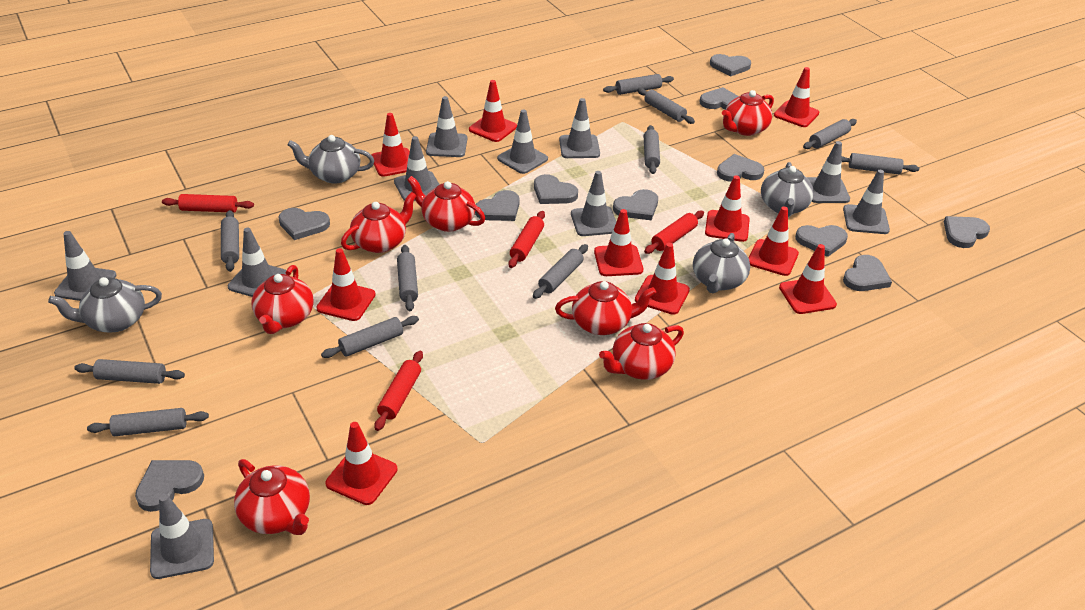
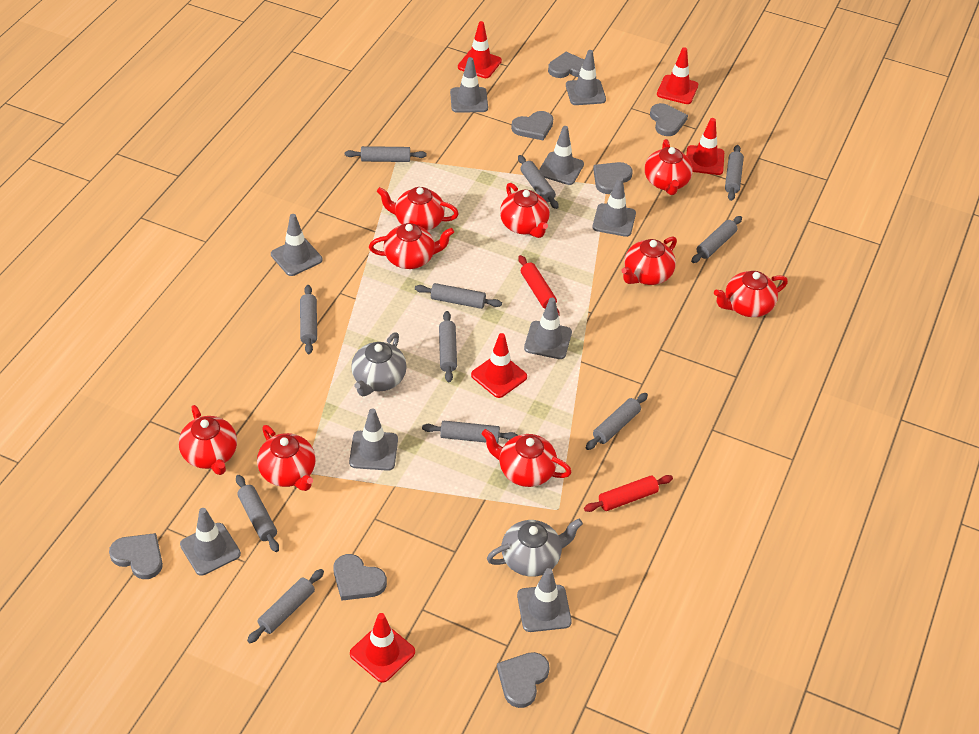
grey heart: [135,460,204,512] [278,208,330,240] [475,190,520,221] [534,174,578,204] [613,189,658,220] [700,87,739,110] [710,54,751,76] [717,154,764,181] [795,225,848,257] [843,255,892,291] [944,216,990,248] = 11 -> [109,533,163,579] [333,554,387,601] [497,652,550,708] [511,111,554,140] [548,52,584,78] [593,162,632,194] [650,103,688,136] = 7
grey teapot: [48,277,162,332] [287,135,374,184] [693,233,750,293] [761,162,814,217] = 4 -> [351,332,407,396] [487,519,583,577] = 2
grey traffic cone: [54,231,117,301] [150,494,214,579] [228,228,286,297] [394,136,440,201] [426,96,468,157] [497,109,548,174] [559,98,600,158] [571,171,616,236] [806,141,850,203] [843,170,890,234] = 10 -> [180,508,241,576] [271,214,323,276] [349,408,398,471] [450,57,488,113] [517,568,572,632] [524,298,572,359] [539,126,584,185] [566,50,606,105] [592,177,636,237] = 9
red rolling pin: [162,194,254,213] [374,351,423,431] [508,211,545,268] [644,211,704,254] = 4 -> [518,255,559,315] [584,475,673,512] = 2
red teapot: [234,459,310,535] [252,265,314,334] [341,192,417,253] [407,176,485,232] [555,281,656,335] [599,323,684,380] [722,90,774,136] = 7 -> [179,405,237,475] [257,425,316,491] [369,223,454,269] [377,187,459,231] [481,429,572,487] [500,183,550,238] [621,236,677,285] [645,139,693,195] [714,271,788,317] = 9
red traffic cone: [317,248,376,321] [325,422,397,505] [372,113,410,177] [469,80,517,142] [594,209,643,276] [635,243,690,315] [705,175,750,242] [748,207,799,276] [774,67,819,127] [779,244,837,314] = 10 -> [350,613,415,683] [458,21,502,78] [471,333,527,398] [657,47,698,104] [686,118,724,175] = 5

